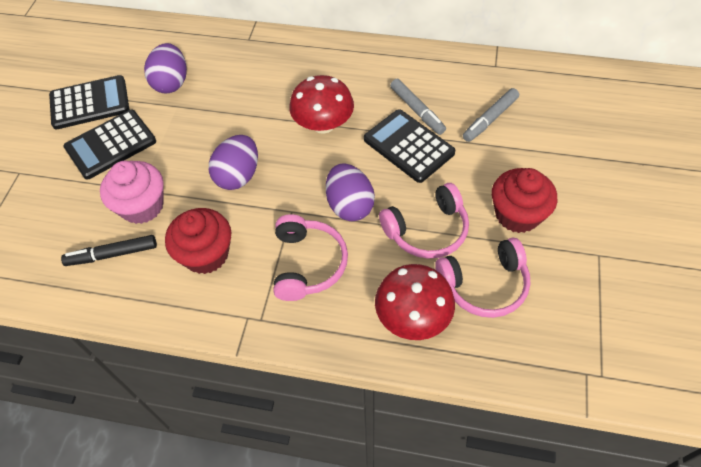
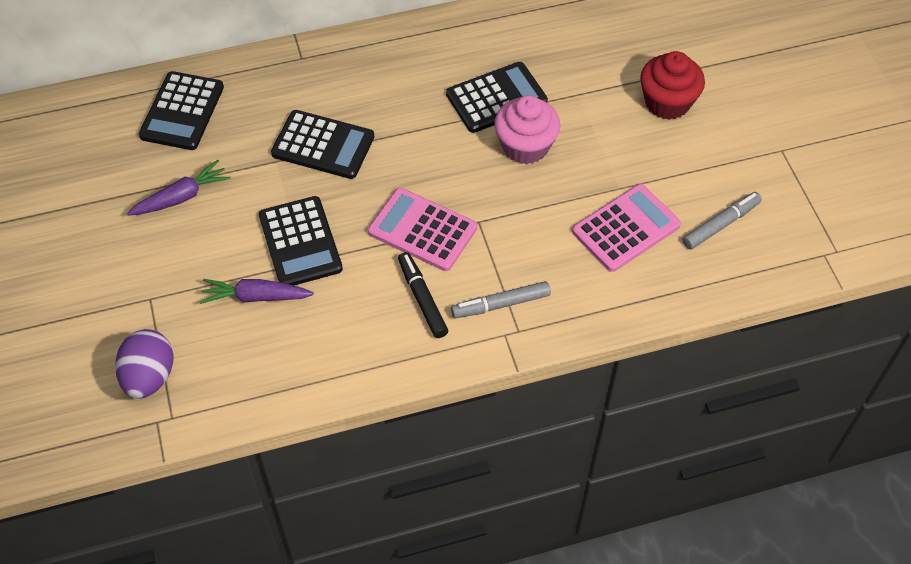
black calculator: [49,75,129,130] [63,110,156,180] [364,109,455,183] = 3 -> [139,71,224,150] [259,196,343,286] [271,110,374,179] [446,62,548,133] = 4
pink calculator: none = 0 -> [368,188,477,271] [572,184,681,272] = 2
pink headphones: [274,214,348,301] [379,183,469,259] [435,237,531,318] = 3 -> none = 0
purple carrot: none = 0 -> [127,160,231,216] [200,279,314,304] = 2
purple egg: [144,43,187,94] [209,135,258,190] [326,163,375,221] = 3 -> [115,329,174,399] = 1
red cupcake: [165,208,231,274] [492,168,557,233] = 2 -> [640,51,705,120] = 1
red mushroom: [289,75,354,134] [375,264,455,340] = 2 -> none = 0

